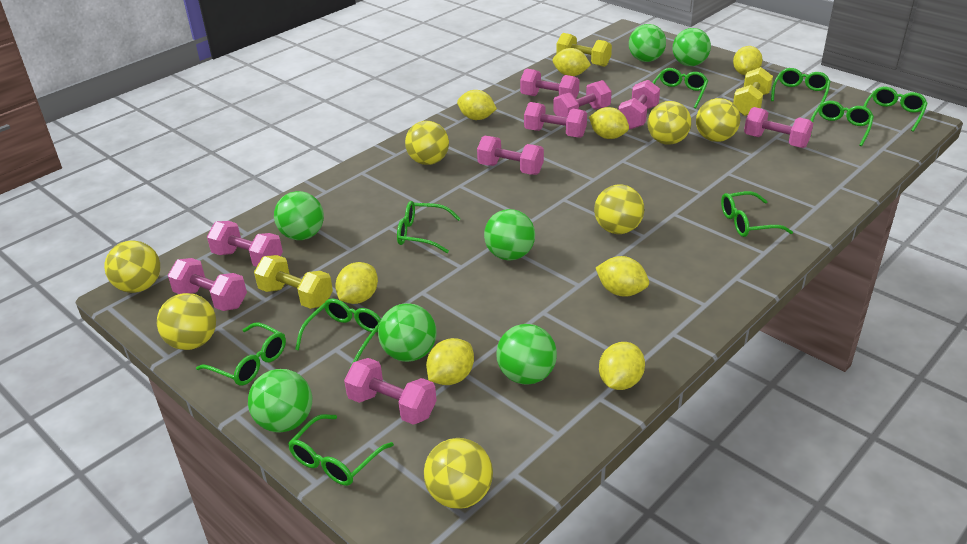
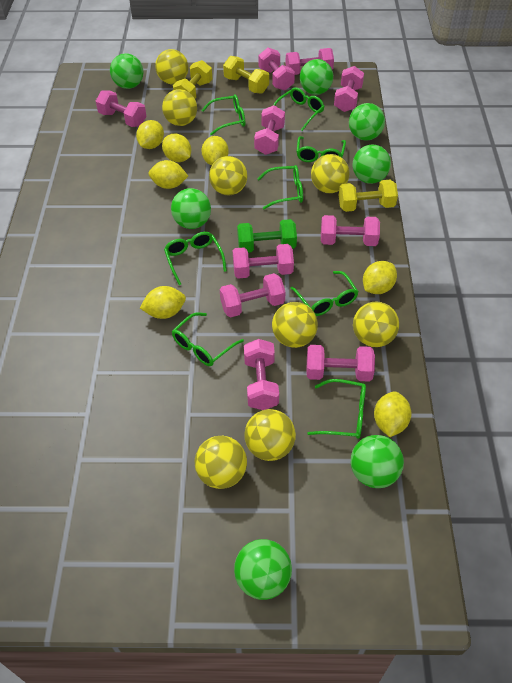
green dumbbell: none = 0 -> [237,219,297,253] = 1
green glasses: [196,322,286,385] [288,414,394,486] [295,299,381,367] [397,201,461,253] [652,68,708,109] [721,191,793,237] [771,68,831,105] [811,101,874,146] [864,86,928,132] = 9 -> [164,232,227,285] [172,312,244,366] [201,94,245,136] [257,165,303,209] [274,87,325,131] [290,271,358,316] [296,136,346,162] [307,379,366,439] = 8
pink dumbbell: [168,258,247,311] [207,221,283,267] [344,358,437,425] [477,136,544,175] [520,69,579,99] [524,102,587,138] [553,80,612,117] [618,80,660,129] [744,107,813,148] = 9 -> [96,90,146,127] [220,273,285,318] [233,244,294,279] [244,339,279,410] [254,105,285,155] [258,48,295,91] [286,48,334,75] [306,345,375,382] [321,215,380,246] [334,66,364,112] = 10
yellow ball: [104,240,160,293] [157,293,216,350] [405,121,449,165] [424,438,493,509] [594,184,644,234] [648,101,691,145] [696,98,740,142] = 7 -> [155,49,188,84] [162,89,197,126] [195,436,247,489] [209,156,248,195] [245,409,296,461] [272,302,318,348] [311,154,349,193] [353,301,399,347] = 8
yellow lemon: [335,262,378,304] [426,338,474,385] [457,90,497,120] [553,48,591,76] [589,107,629,139] [596,256,649,297] [599,342,645,390] [733,46,763,75] = 8 -> [136,120,164,149] [140,286,186,319] [148,160,188,189] [162,134,191,162] [201,136,229,165] [363,261,397,294] [374,391,411,437] = 7

